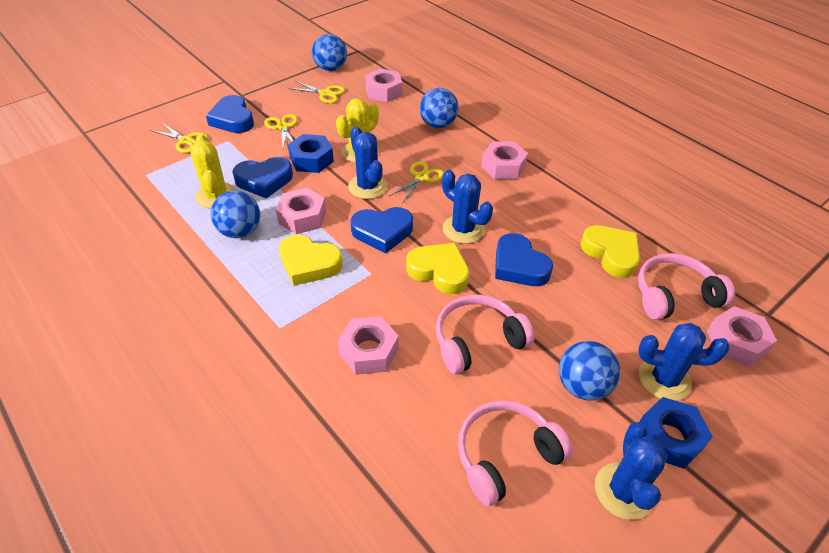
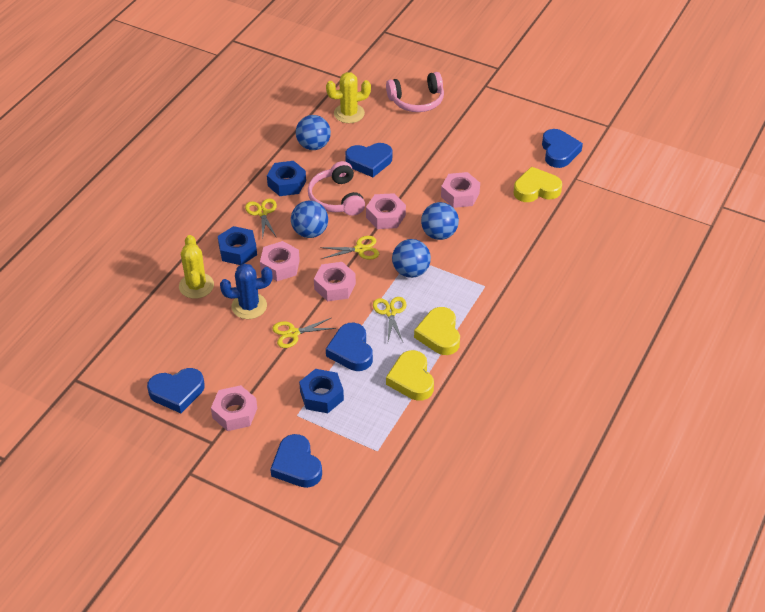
blue cactus: [348,126,387,199] [442,170,493,244] [595,422,668,520] [638,323,730,401] = 4 -> [220,264,272,319] = 1
blue heart: [206,95,254,133] [233,157,293,198] [351,207,413,253] [495,233,553,286] = 4 -> [147,368,205,413] [270,434,322,488] [326,323,373,371] [345,143,392,177] [542,129,583,168] = 5
blue nut: [288,134,334,173] [639,397,713,469] = 2 -> [218,226,257,265] [267,161,306,196] [299,369,344,413] = 3
pink headphones: [436,295,535,374] [458,400,573,506] [638,253,735,320] = 3 -> [308,161,365,216] [386,72,444,112] = 2

